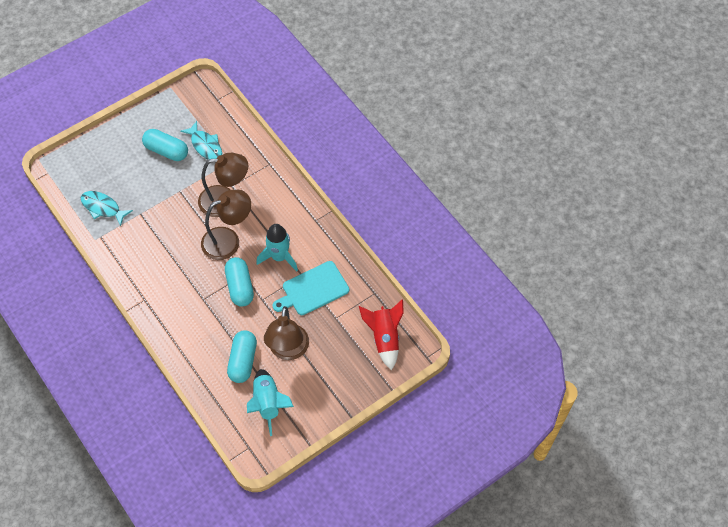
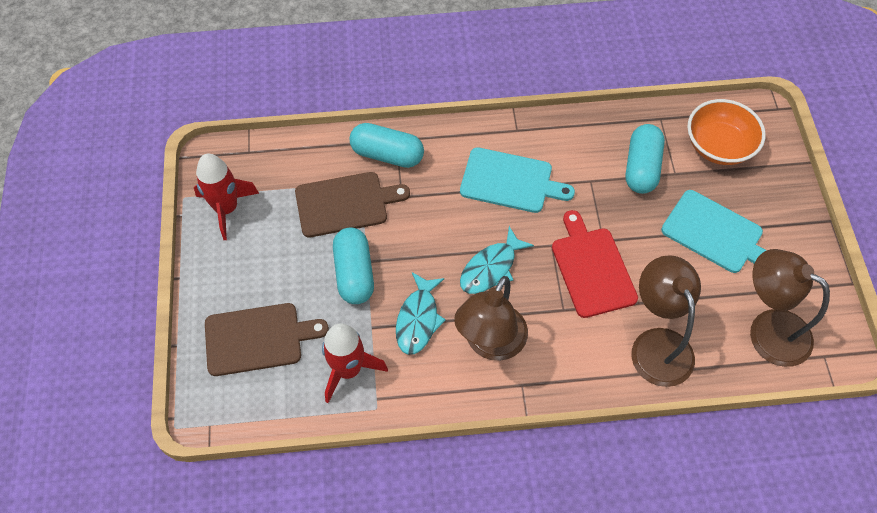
brown cutting board: none = 0 -> [205,303,329,376] [295,172,410,237] = 2
orange bowl: none = 0 -> [687,99,766,165] = 1
red cutting board: none = 0 -> [552,210,638,318] = 1
red rocket: [359,299,404,370] = 1 -> [194,153,259,240] [322,323,388,403] = 2
turquoise cutting board: [273,261,349,315] = 1 -> [460,147,575,213] [661,190,767,273] = 2
turquoise rocket: [247,369,294,436] [256,224,298,272] = 2 -> none = 0

